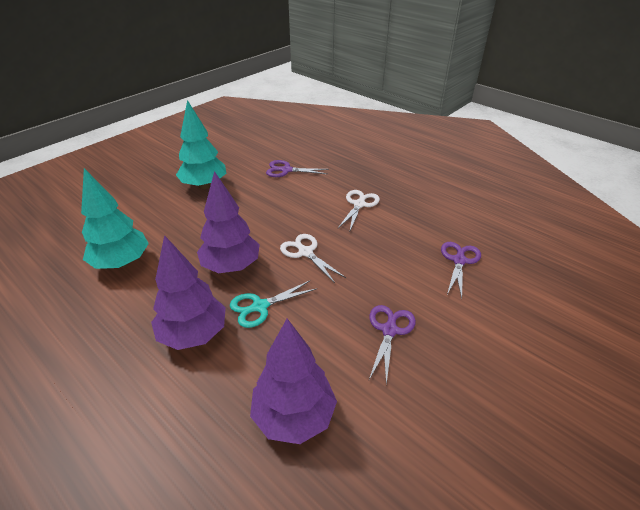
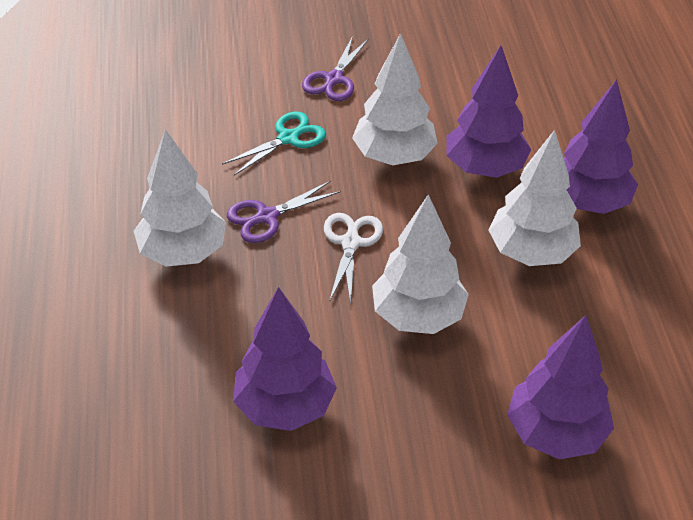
purple scissors: [266,160,329,177] [369,305,416,385] [441,242,481,299] = 3 -> [227,181,341,243] [302,36,369,101] = 2
purple tree: [151,235,226,350] [197,171,260,273] [250,319,337,444] = 3 -> [233,287,337,431] [446,46,531,178] [507,315,614,460] [564,79,638,214] = 4
turquoise tree: [81,168,149,269] [176,100,226,189] = 2 -> none = 0
white scissors: [280,234,346,283] [338,190,380,230] = 2 -> [324,213,383,305] = 1
white tree: none = 0 -> [134,129,226,267] [352,33,438,165] [372,194,469,334] [488,130,581,266] = 4

